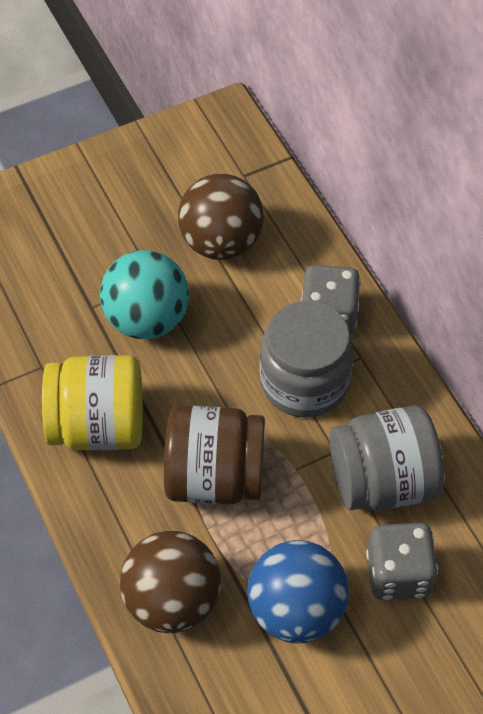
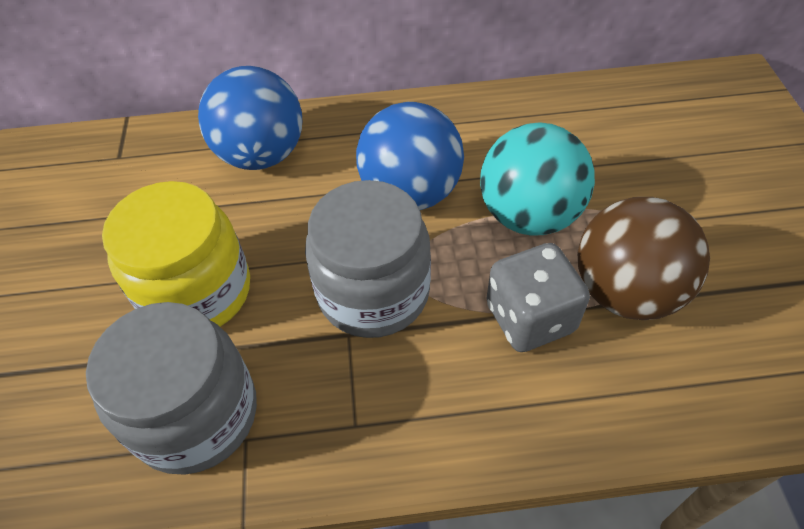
blue ball: [247,540,349,643] = 1 -> [198,66,302,170] [356,102,464,210] = 2
brown ball: [120,531,221,633] [178,173,264,260] = 2 -> [578,197,710,320] = 1
brown jar: [164,405,265,504] = 1 -> none = 0
grey dice: [301,265,361,336] [366,523,438,600] = 2 -> [486,243,590,352] = 1

